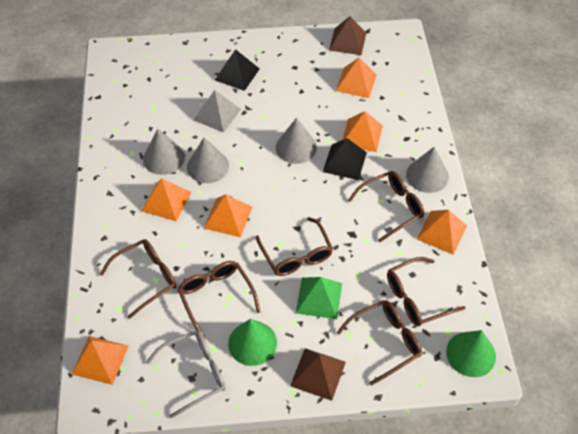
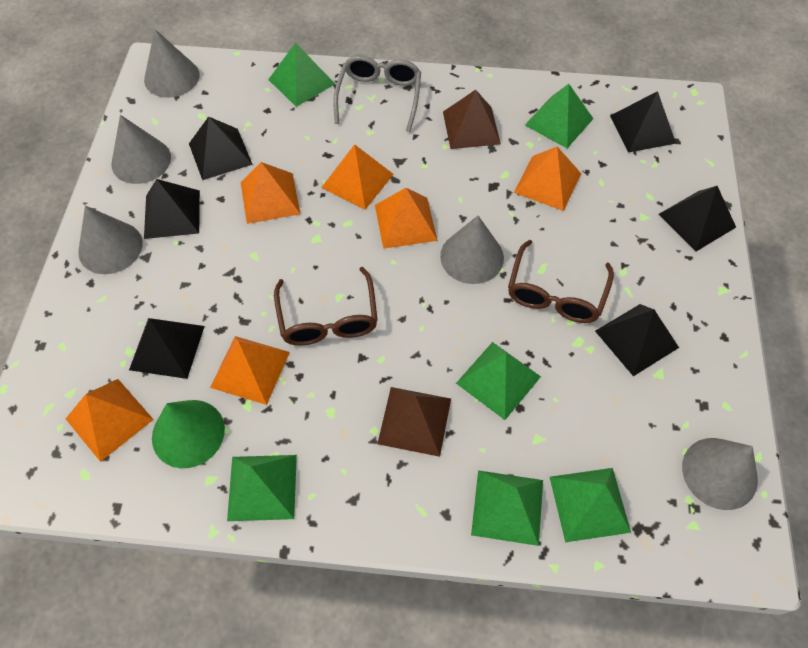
black pyramid: [215,49,260,91] [323,138,367,180] = 2 -> [129,318,205,379] [144,179,200,239] [189,116,253,180] [595,304,679,376] [610,91,676,153] [659,186,736,251] = 6
brown glasses: [100,239,177,319] [177,261,261,338] [256,217,333,276] [337,300,422,386] [348,171,424,242] [387,257,466,326] = 6 -> [274,267,378,346] [508,240,614,323] = 2
green cone: [228,319,277,366] [446,330,496,377] = 2 -> [152,400,225,468] = 1
green pyramid: [296,277,342,319] = 1 -> [227,455,297,521] [268,42,335,107] [456,342,541,420] [471,470,543,546] [525,84,593,148] [550,468,631,542] = 6
grey cone: [143,129,185,175] [187,137,229,183] [276,118,317,164] [406,147,449,193] = 4 -> [78,206,143,274] [111,115,171,184] [144,29,200,98] [440,216,504,284] [682,438,758,510] = 5
grey pyramid: [194,90,241,133] = 1 -> none = 0

